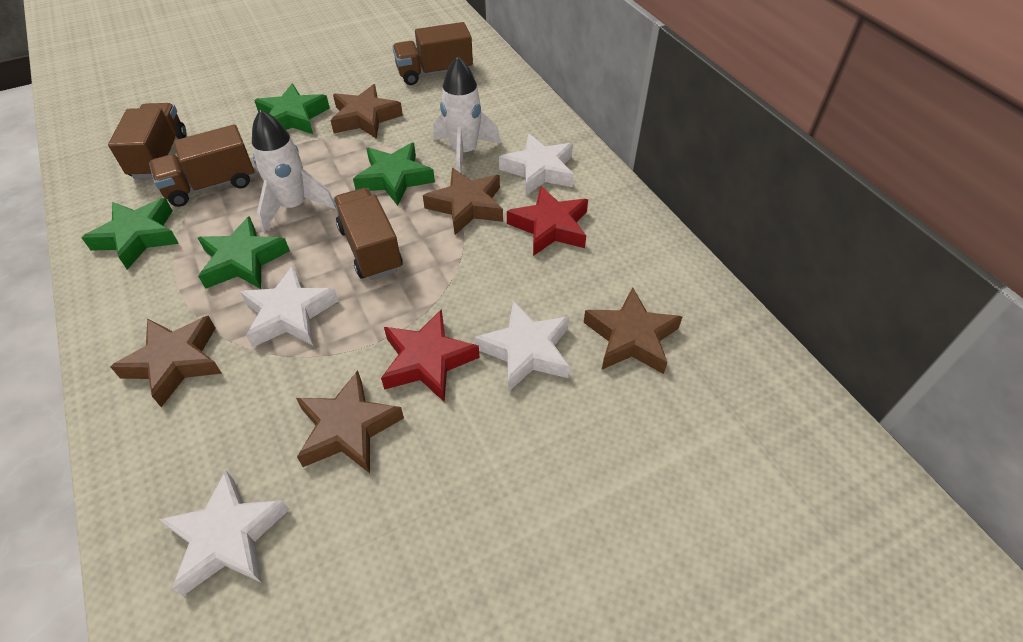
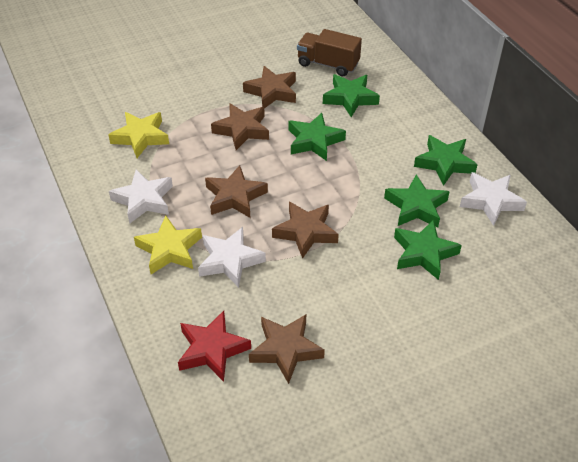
brown truck: [108,103,187,179] [149,125,254,207] [333,188,403,280] [392,22,473,85] = 4 -> [297,29,362,76] = 1
green star: [81,198,179,270] [198,216,290,289] [254,83,330,134] [353,143,435,206] = 4 -> [289,113,346,161] [323,74,380,117] [384,174,450,228] [394,220,462,280] [414,135,478,186] = 5
red star: [381,309,480,402] [507,186,588,256] = 2 -> [178,311,251,382] = 1
white rocket: [252,109,336,233] [433,56,501,173] = 2 -> none = 0
white star: [159,470,289,596] [240,266,338,347] [475,301,570,392] [499,133,574,196] = 4 -> [109,169,173,224] [198,227,266,288] [460,172,527,226] = 3
yellow star: none = 0 -> [108,112,169,158] [134,216,202,274] = 2

